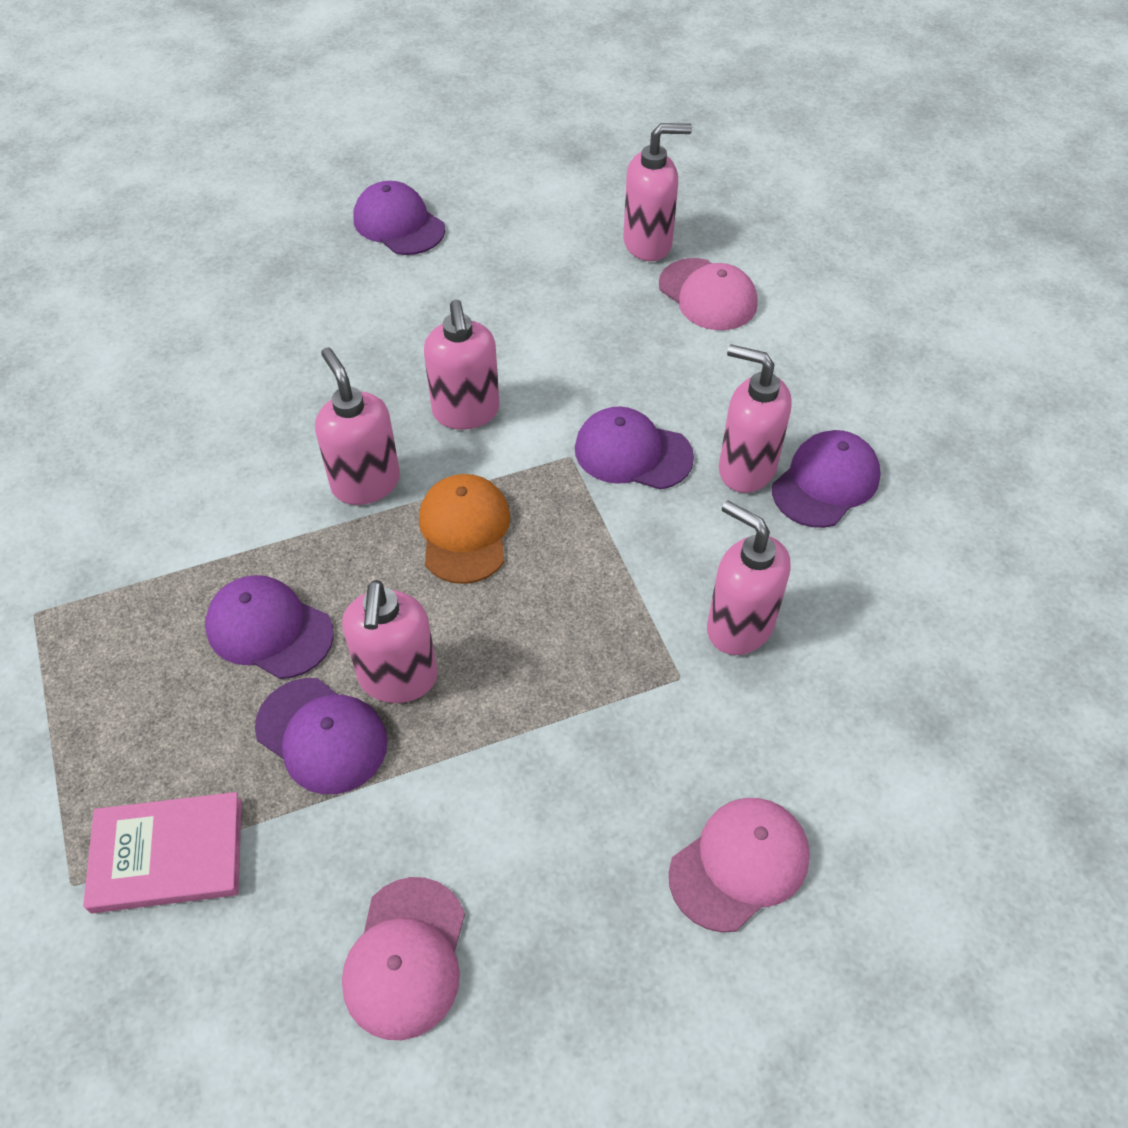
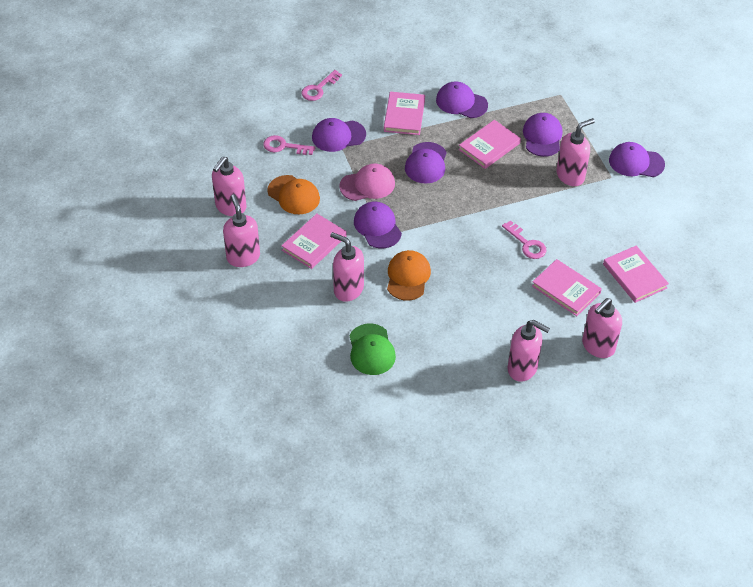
green cap: none = 0 -> [349,323,396,375] = 1
orange cap: [419,474,510,584] = 1 -> [267,175,320,214] [387,250,431,301] = 2
pink book: [83,792,242,913] = 1 -> [282,213,347,269] [384,92,425,135] [459,120,521,169] [532,259,602,316] [603,246,669,303] = 5
pink cap: [342,877,465,1040] [659,258,758,330] [669,798,810,932] = 3 -> [339,163,395,201] = 1
pink key: none = 0 -> [263,135,315,155] [302,70,342,101] [502,220,547,259] = 3
purple cap: [205,575,334,679] [255,678,388,794] [353,181,445,255] [575,406,694,490] [772,430,881,528] = 5 -> [312,118,366,152] [354,202,402,248] [405,142,447,184] [436,81,488,118] [523,113,562,157] [609,142,665,177] = 6

